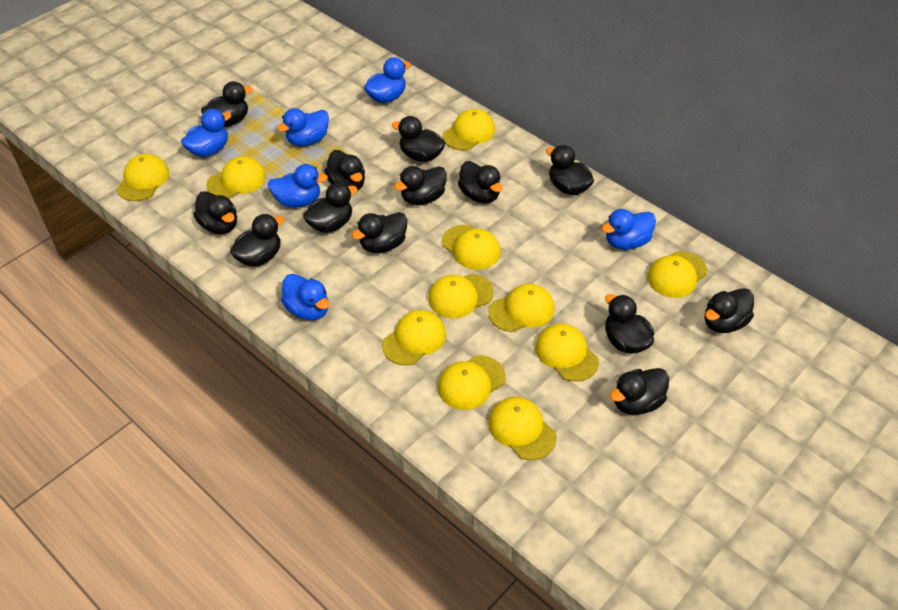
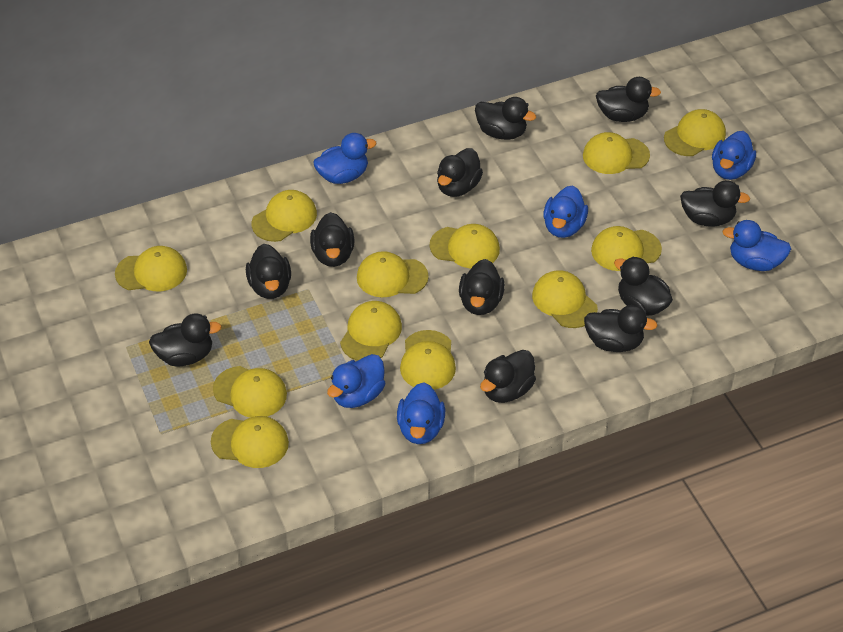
black duck: [193,191,237,234] [201,81,253,127] [230,214,284,267] [303,182,358,233] [324,150,365,191] [352,212,407,253] [392,116,445,162] [394,166,447,205] [458,161,503,204] [546,145,594,195] [605,294,654,354] [610,368,669,415] [704,288,754,333] = 13 -> [149,314,222,367] [246,244,291,299] [310,212,354,267] [437,148,483,197] [459,259,505,315] [475,97,536,140] [480,350,536,403] [584,305,658,352] [596,77,661,122] [614,257,673,316] [680,181,750,227] = 11
yellow cap: [117,154,169,201] [206,156,266,199] [382,310,446,366] [428,274,494,318] [438,355,505,410] [442,225,501,270] [443,109,495,150] [488,397,557,460] [489,284,555,332] [535,323,599,382] [647,251,707,298] = 11 -> [115,246,187,291] [211,416,289,468] [213,366,287,418] [252,190,317,242] [340,301,402,361] [357,251,429,297] [400,330,456,390] [429,224,500,268] [532,270,598,328] [583,132,650,174] [591,226,662,271] [664,109,726,156] = 12

